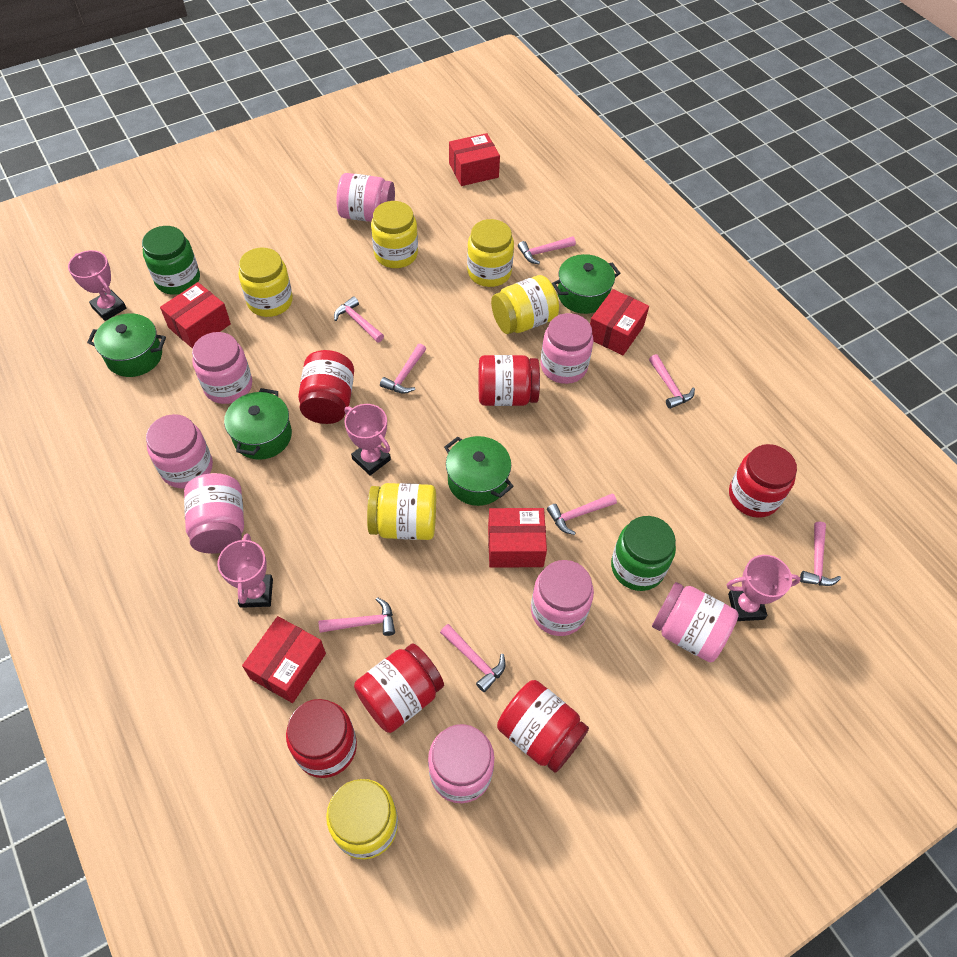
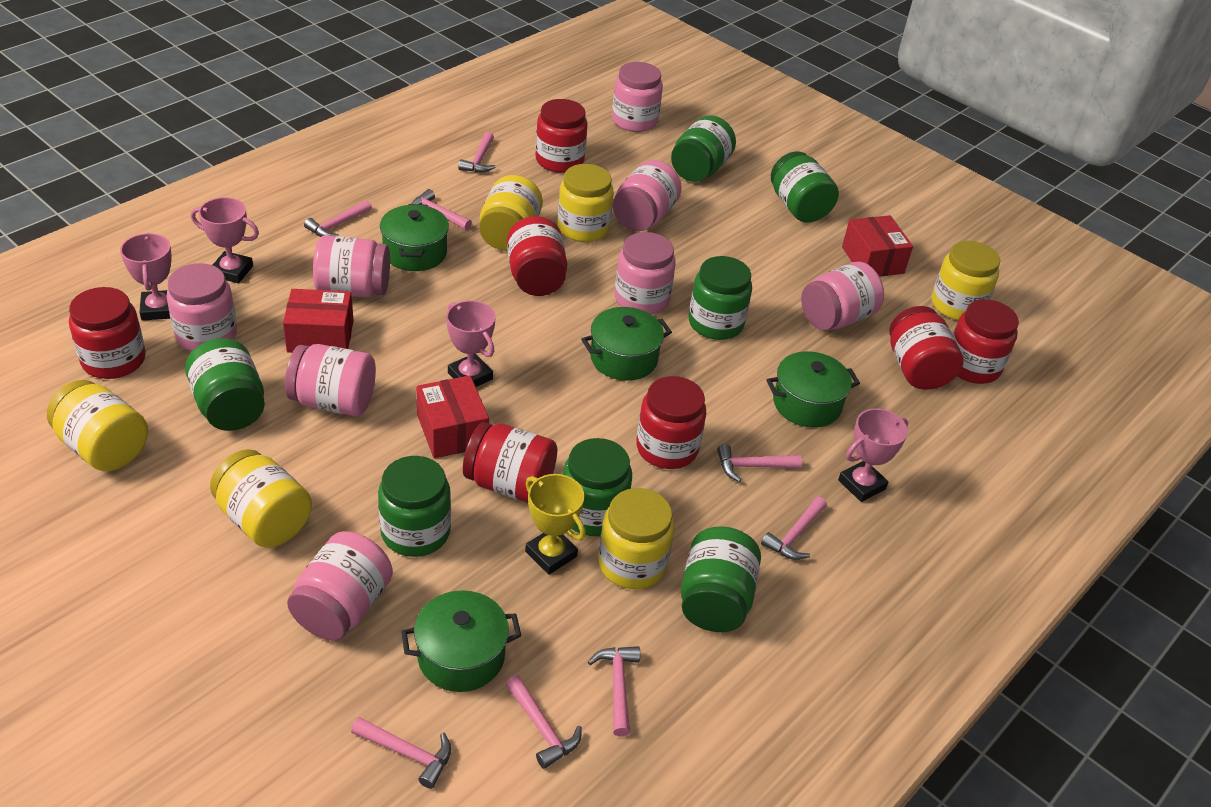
green jar: [142,226,200,295] [611,516,676,591] = 2 -> [185,338,265,431] [378,456,451,557] [563,438,632,536] [671,115,736,182] [681,526,761,632] [689,256,752,340] [771,151,839,223] = 7
red box: [160,282,231,349] [242,616,326,703] [449,133,500,186] [488,508,547,568] [590,289,649,355] = 5 -> [283,289,354,353] [416,375,489,458] [842,215,913,277] = 3
red jar: [286,699,357,778] [298,350,354,424] [354,643,444,733] [479,355,540,406] [497,680,589,773] [729,444,797,518] = 6 -> [69,287,146,379] [463,422,557,503] [507,216,567,296] [535,99,588,173] [636,376,706,469] [889,306,964,390] [953,299,1019,384] = 7
yellow trophy: none = 0 -> [525,474,586,575] = 1

